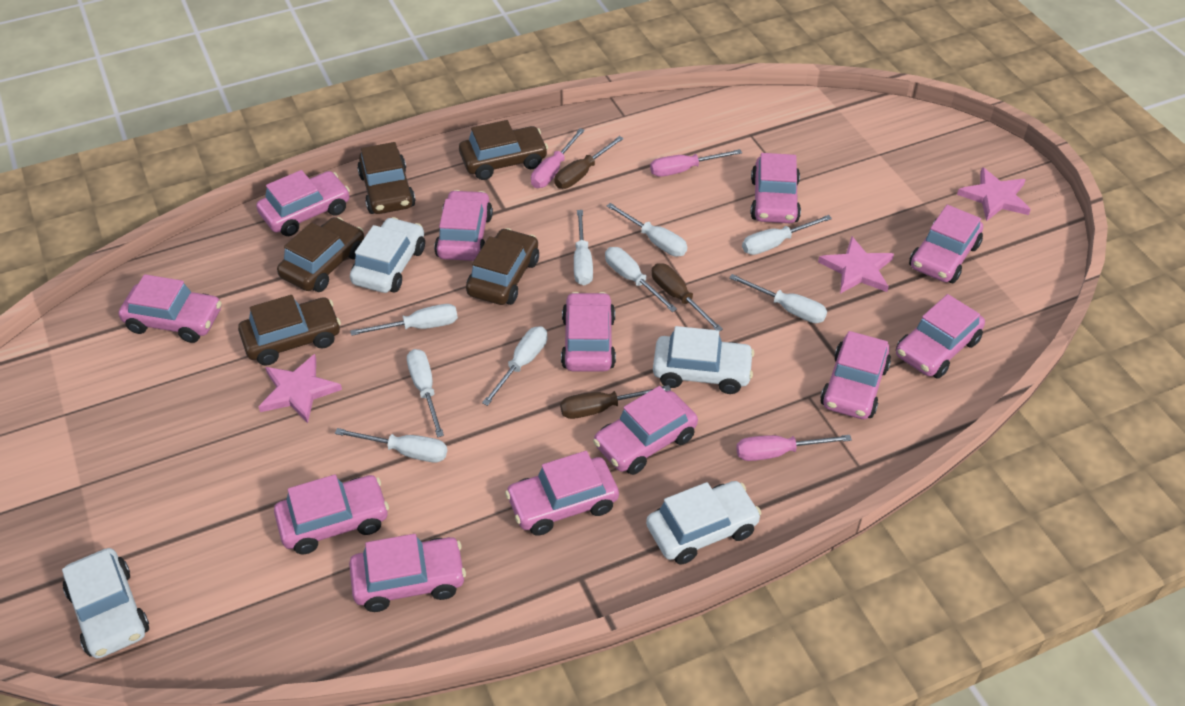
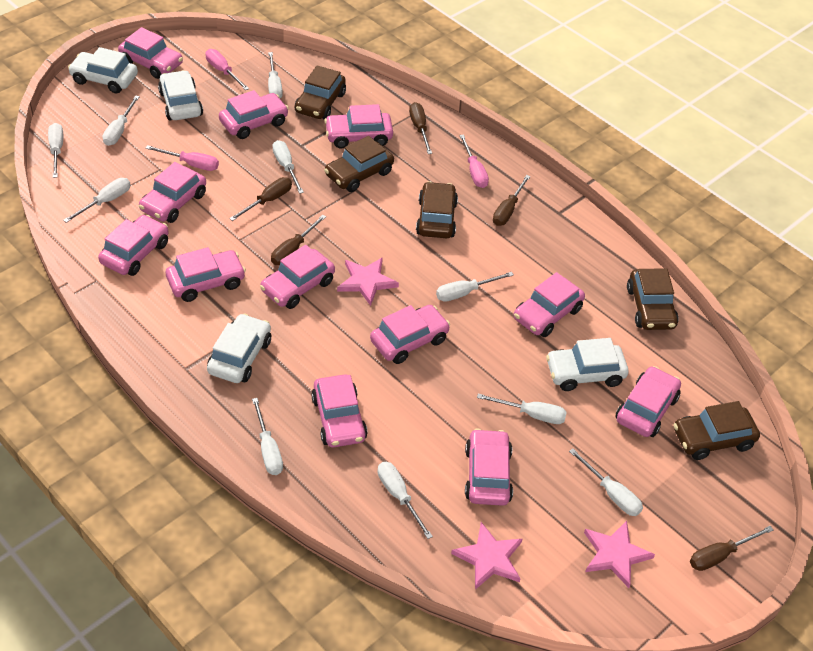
brown screwdriver: [554,136,624,189] [560,385,671,419] [652,263,723,332] = 3 -> [229,177,292,221] [271,215,326,265] [409,102,432,154] [493,175,531,226] [690,526,774,571] = 5
white screwdriver: [335,428,447,463] [350,304,458,336] [407,349,444,437] [482,326,547,406] [574,210,593,285] [605,247,677,312] [607,203,687,257] [729,274,827,323] [742,215,832,255] = 9 -> [48,123,63,178] [63,178,130,223] [103,95,140,146] [252,398,283,475] [268,52,283,98] [273,140,304,194] [378,462,433,539] [436,272,514,302] [477,394,567,424] [569,448,643,516] = 10

